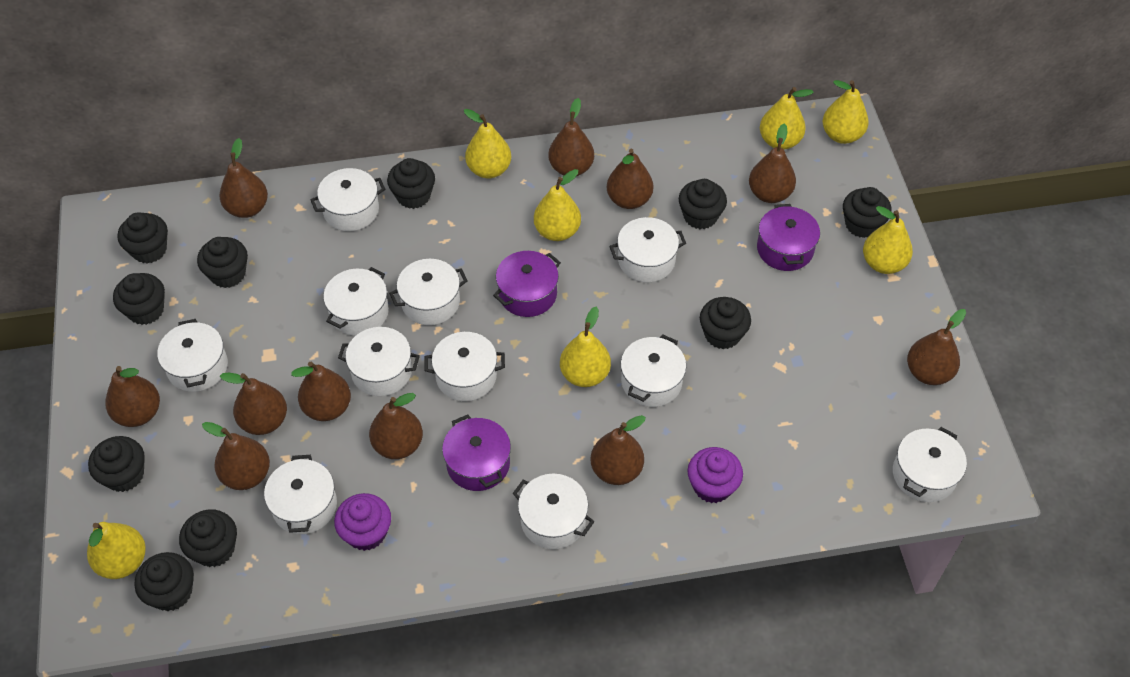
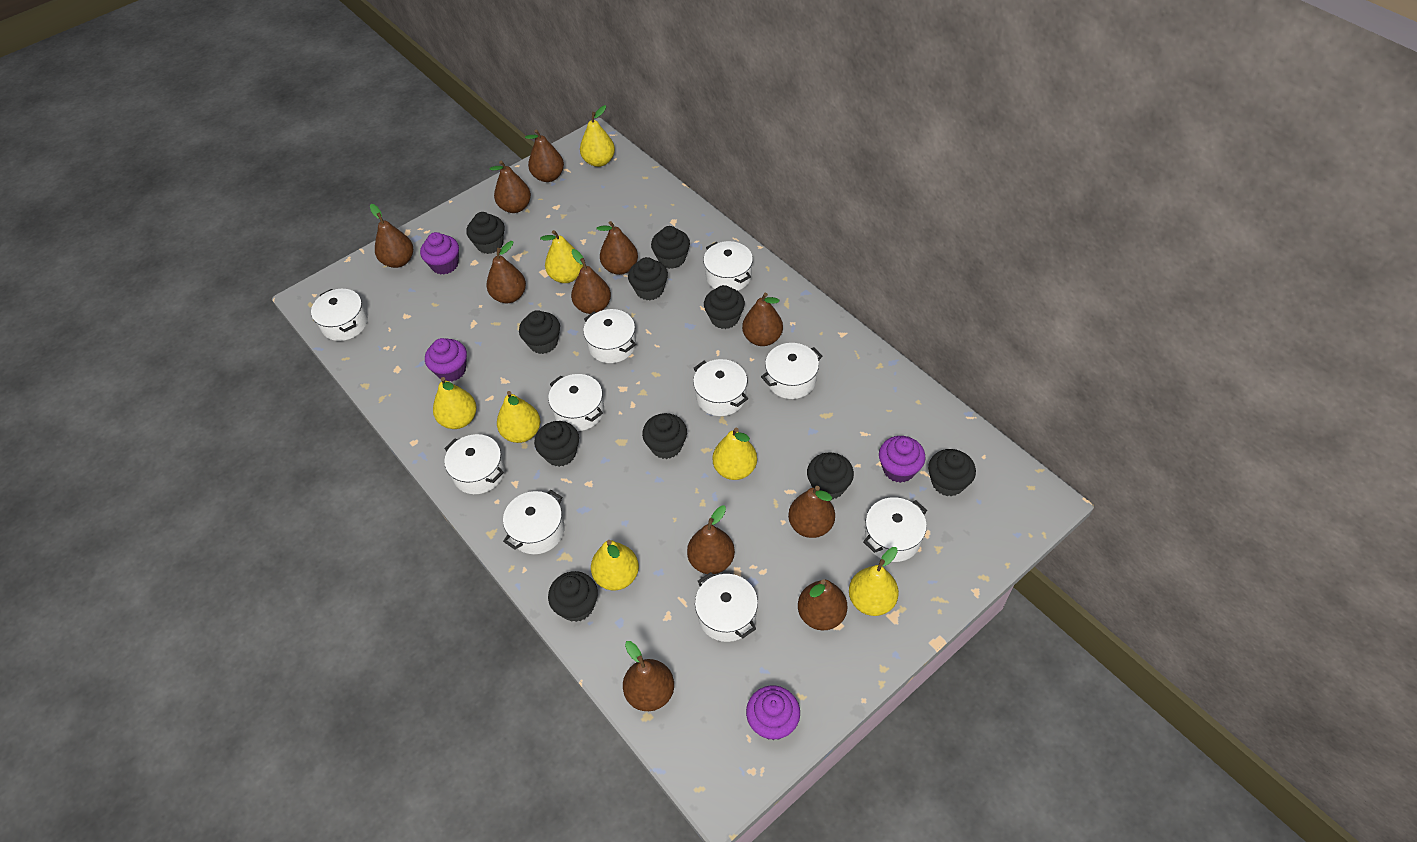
purple cupcake: [334,493,391,551] [687,447,743,503] = 2 -> [420,232,459,274] [425,338,467,382] [746,686,800,740] [879,436,926,483] = 4
purple pot: [442,415,511,491] [493,251,561,317] [757,204,820,271] = 3 -> none = 0
white pot: [157,319,228,392] [264,455,337,534] [310,168,385,231] [323,267,389,336] [338,327,420,396] [389,259,467,325] [424,332,505,401] [512,474,594,549] [609,217,686,282] [621,334,686,407] [893,427,967,502] = 11 -> [311,289,368,341] [444,434,505,494] [503,490,565,554] [548,374,604,431] [583,309,636,363] [693,359,748,416] [695,572,758,642] [703,241,753,291] [761,343,822,399] [863,497,927,562] = 10

